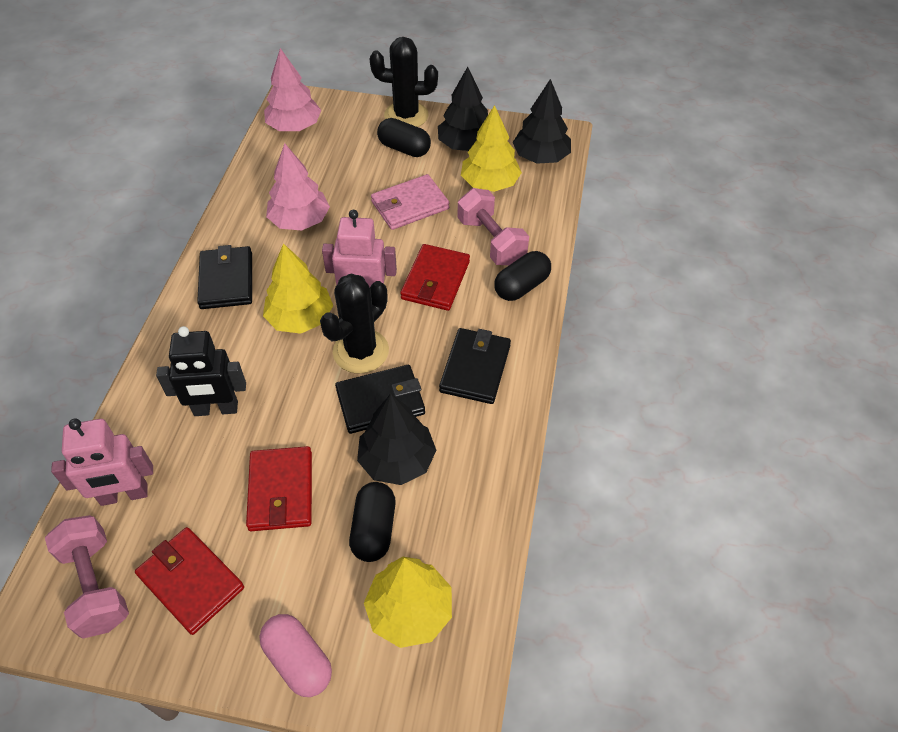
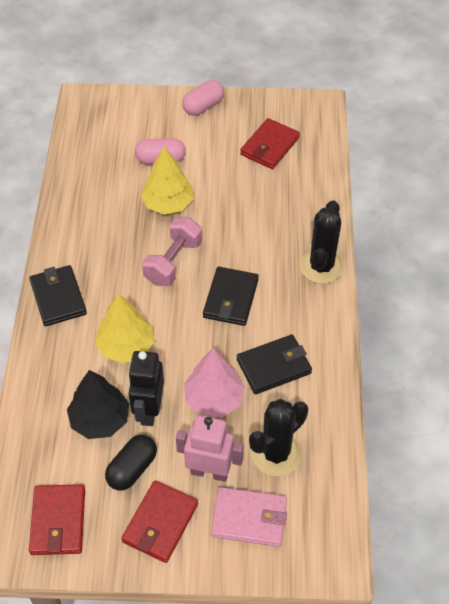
black capsule: [349,482,396,562] [377,118,431,157] [494,251,551,301] = 3 -> [105,435,157,491] = 1
black tree: [357,393,436,485] [438,67,488,151] [513,79,571,164] = 3 -> [67,370,129,439] = 1
pink capsule: [259,614,332,697] = 1 -> [135,138,186,164] [182,80,224,115] = 2
pink dumbbell: [45,515,129,639] [458,188,529,265] = 2 -> [142,217,202,286] = 1
pink robot: [51,418,153,506] [322,210,397,287] = 2 -> [176,415,244,482] = 1
pink tree: [264,48,321,131] [266,143,330,230] = 2 -> [184,348,245,417] = 1
yellow tree: [263,243,333,334] [364,557,452,648] [461,105,522,192] = 3 -> [95,294,154,363] [141,146,194,215] = 2

